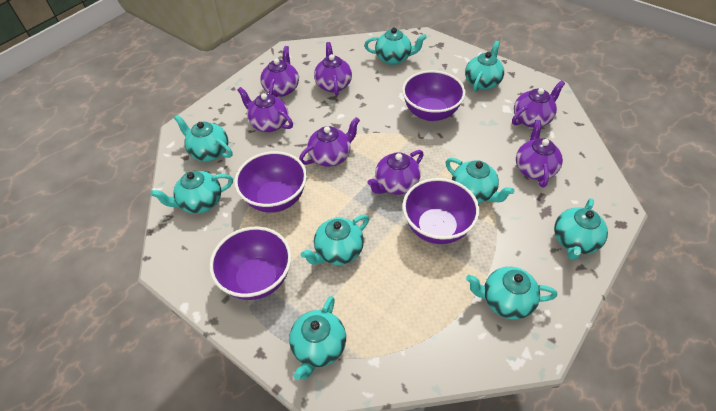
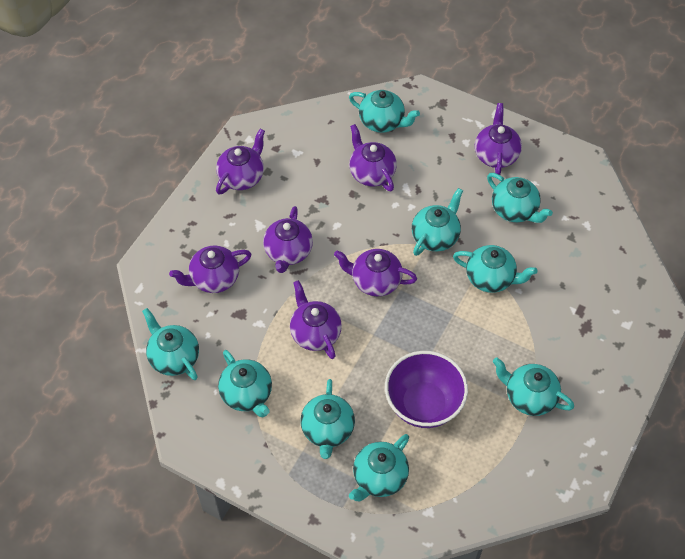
purple bowl: [210,226,292,300] [234,151,307,213] [402,70,466,121] [402,178,479,244] = 4 -> [385,351,468,428] = 1

